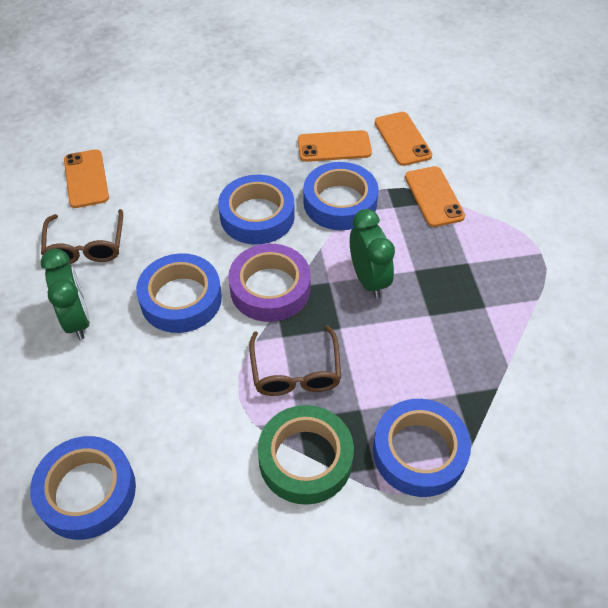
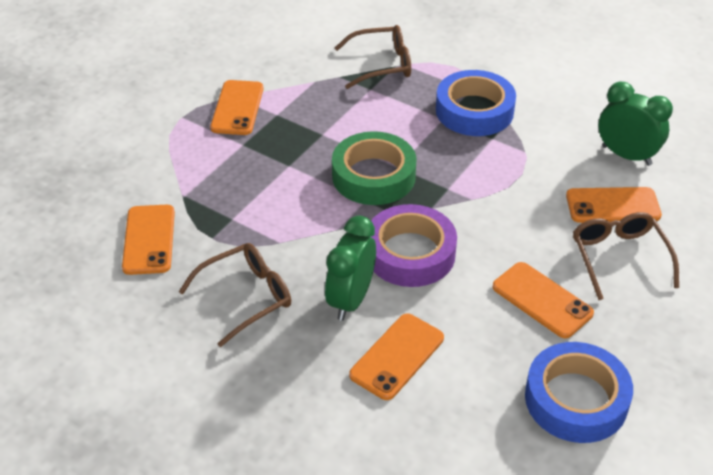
blue tape: [30,436,136,540] [136,253,222,333] [218,175,295,245] [303,162,379,230] [373,399,471,497] = 5 -> [436,70,516,136] [525,342,633,443] = 2
brown glasses: [41,209,123,264] [249,325,341,396] = 2 -> [179,243,291,347] [335,25,411,89] [573,212,679,300] = 3
orange phone: [64,150,109,208] [298,130,372,162] [375,112,432,166] [405,166,465,227] = 4 -> [122,205,175,275] [210,80,263,135] [349,314,444,400] [492,262,594,338] [566,187,662,223] = 5

